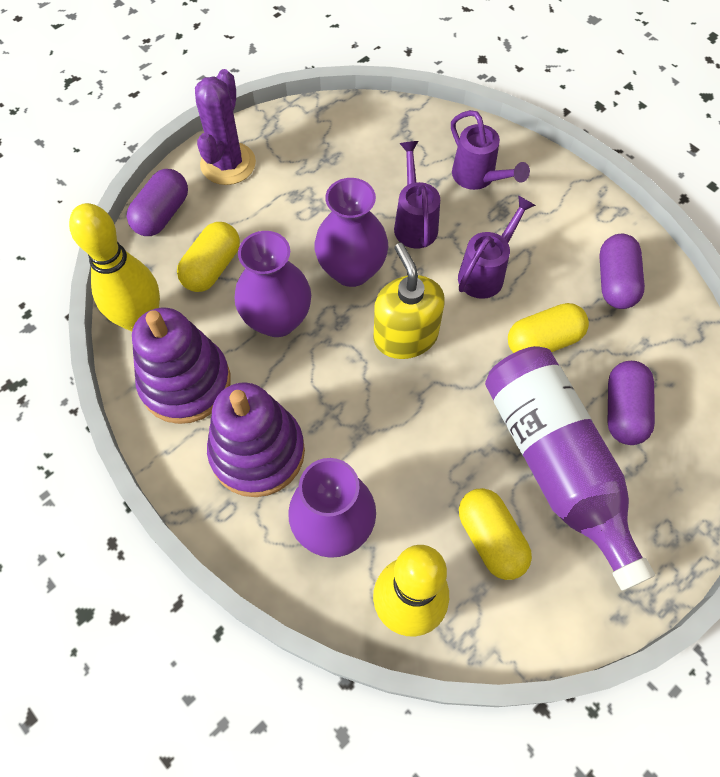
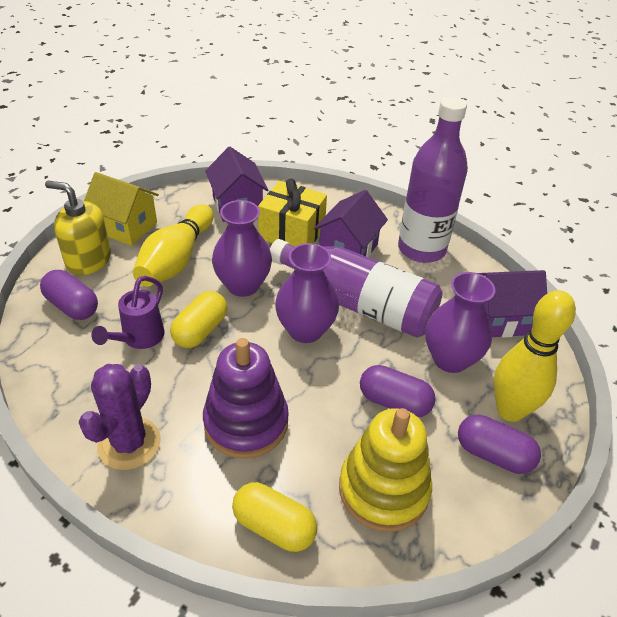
purple bottle: [485,346,655,591] = 1 -> [270,239,442,338] [398,97,468,263] = 2
purple house: none = 0 -> [205,147,269,222] [314,190,388,257] [478,270,547,338] = 3
purple stacking toy: [132,308,231,424] [207,382,305,497] = 2 -> [203,338,289,459] = 1
purple watering can: [394,141,440,249] [451,110,530,190] [458,195,536,299] = 3 -> [91,276,165,349] = 1
yellow capsule: [177,222,240,292] [459,488,532,580] [508,303,589,353] = 3 -> [170,291,227,348] [232,482,317,552] = 2
yellow gift: none = 0 -> [258,178,327,247] = 1
yellow house: none = 0 -> [84,172,159,246] = 1
yellow stacking toy: none = 0 -> [339,408,432,532] = 1

